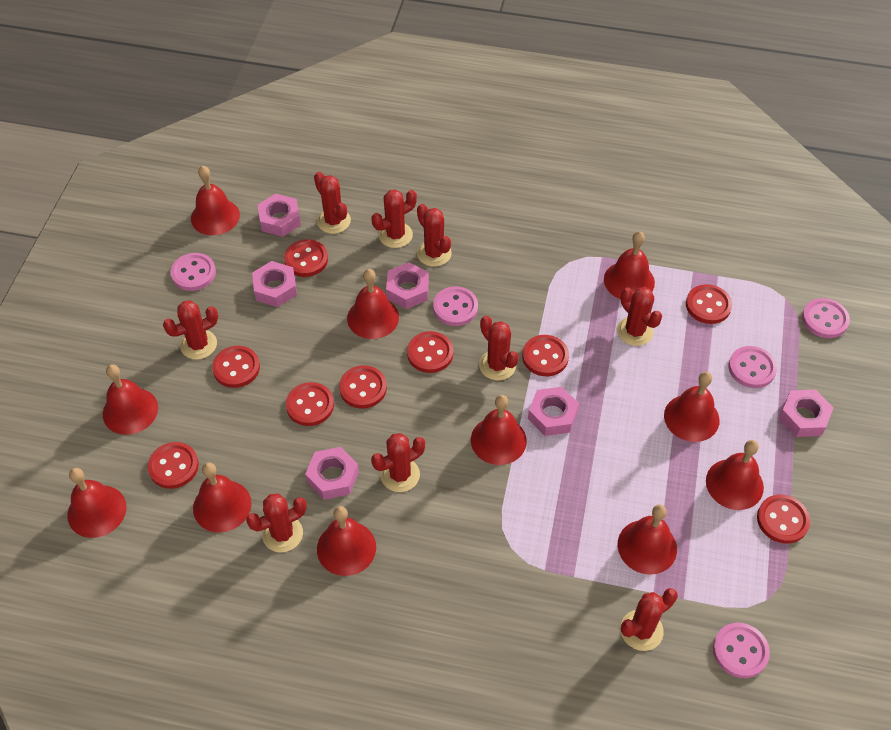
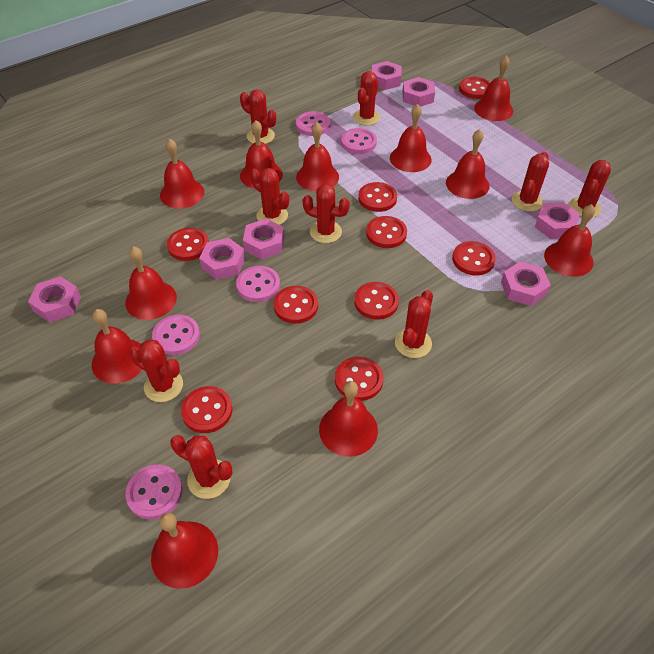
pink nut: [252,261,297,307] [258,194,301,237] [305,447,359,500] [386,262,429,309] [528,387,579,436] [779,389,834,437] = 6 -> [28,277,81,323] [199,238,245,280] [243,219,284,260] [372,61,402,90] [403,77,435,107] [501,262,551,306] [535,202,580,239] = 7

